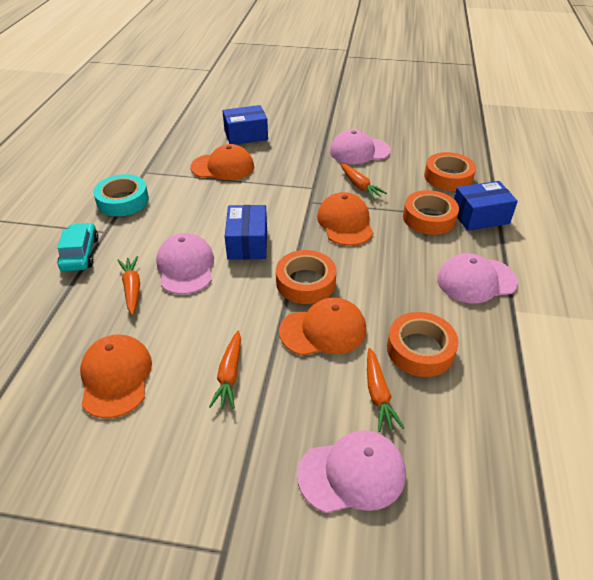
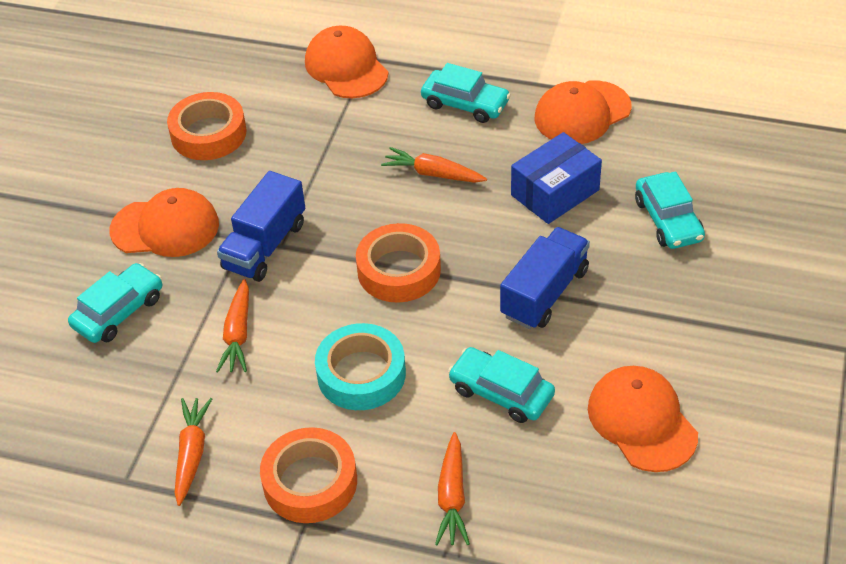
blue box: [223,105,268,145] [225,205,267,260] [454,181,518,231] = 3 -> [511,132,602,224] = 1
blue truck: none = 0 -> [217,171,305,282] [500,227,590,329] = 2
orange tape: [276,250,336,304] [387,312,459,377] [403,190,459,235] [424,152,476,191] = 4 -> [167,92,246,160] [260,427,357,523] [356,223,441,303] = 3
pink cap: [156,233,214,294] [297,430,406,513] [330,129,391,164] [437,253,518,304] = 4 -> none = 0
turquoise car: [57,223,99,271] = 1 -> [68,263,162,343] [421,63,511,123] [448,347,555,423] [635,171,705,249] = 4

